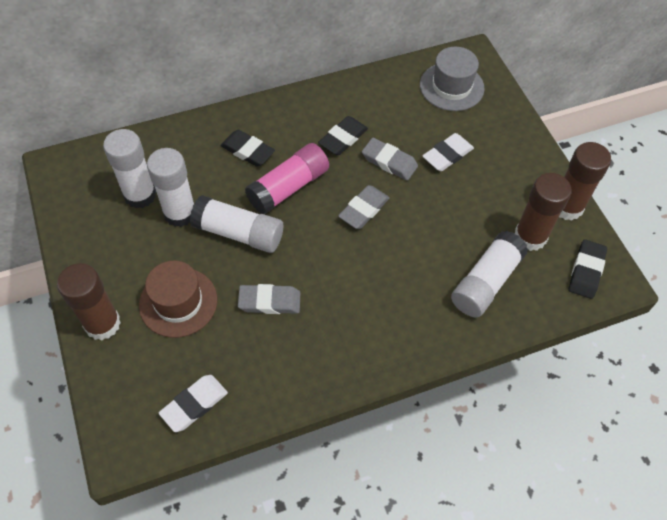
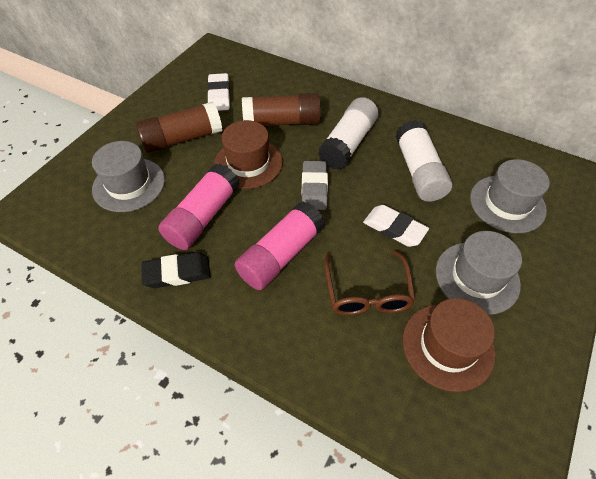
black eraser: [221,130,275,167] [318,116,368,155] [569,239,607,299] = 3 -> [141,252,211,288] = 1
brown glasses: none = 0 -> [324,250,415,315] = 1
brown glue stick: [57,263,121,340] [515,173,572,251] [559,142,611,221] = 3 -> [136,102,222,153] [242,93,321,126] = 2
brown hat: [139,261,217,338] = 1 -> [214,120,283,189] [403,298,496,392] = 2
grey eraser: [238,284,300,314] [338,185,390,229] [362,138,418,180] = 3 -> [302,161,328,210] = 1
grey hat: [420,47,485,111] = 1 -> [92,141,165,212] [436,231,522,315] [470,159,550,233] = 3
pink glue stick: [245,143,329,215] = 1 -> [158,164,240,250] [235,201,325,290] = 2
white glue stick: [103,129,156,209] [147,148,194,227] [190,195,283,253] [451,231,528,317] = 4 -> [318,97,378,170] [395,120,452,202] = 2

